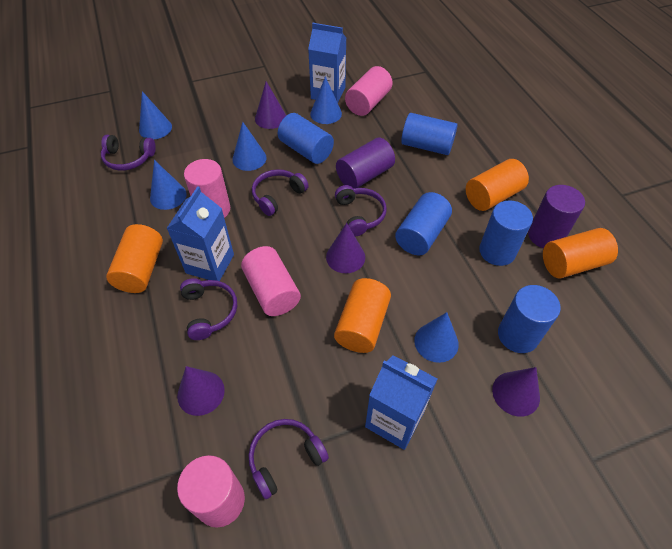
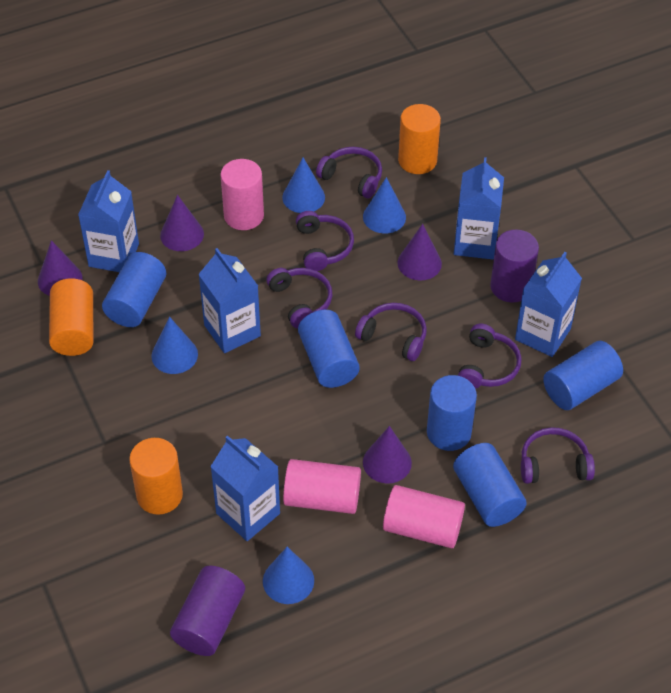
blue carton: [167,186,234,281] [308,23,346,103] [365,355,438,450] = 3 -> [78,170,139,272] [198,248,261,353] [210,436,280,541] [454,157,504,259] [515,252,582,357] = 5
blue cone: [139,91,172,139] [150,160,187,210] [232,122,267,171] [310,76,342,124] [414,312,459,363] = 5 -> [151,317,198,374] [263,547,314,604] [282,158,325,213] [363,177,406,233] = 4
orange cylinder: [106,224,163,293] [334,278,391,353] [466,159,529,211] [543,228,618,279] = 4 -> [49,278,94,356] [129,438,183,515] [398,104,441,174] = 3
pink cylinder: [177,455,245,528] [184,159,230,218] [241,246,301,316] [345,66,393,116] = 4 -> [221,159,264,230] [283,459,361,514] [383,485,465,549] = 3
purple headphones: [101,135,156,171] [180,278,237,340] [249,419,329,499] [252,169,309,216] [335,185,387,236] = 5 -> [266,268,333,328] [296,211,354,271] [316,147,382,198] [355,303,427,361] [458,324,521,389] [521,427,595,484] = 6

